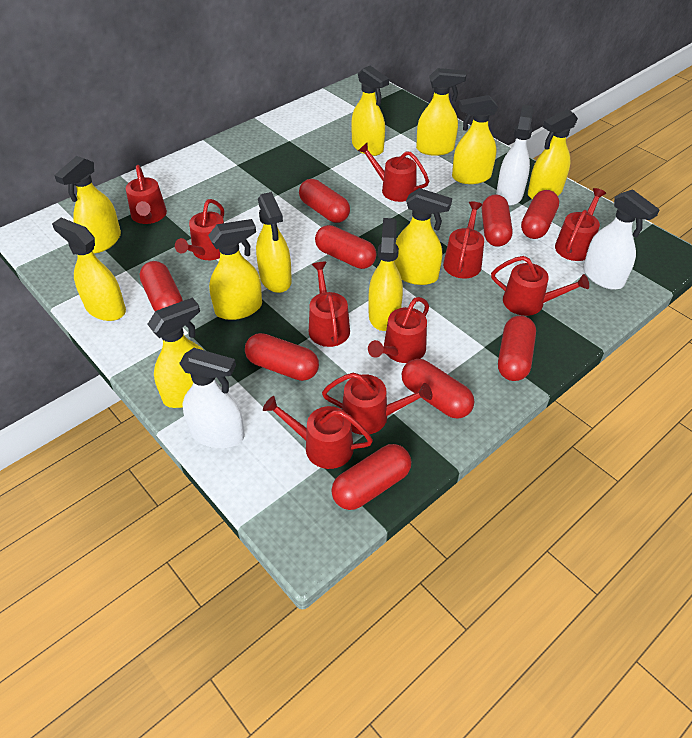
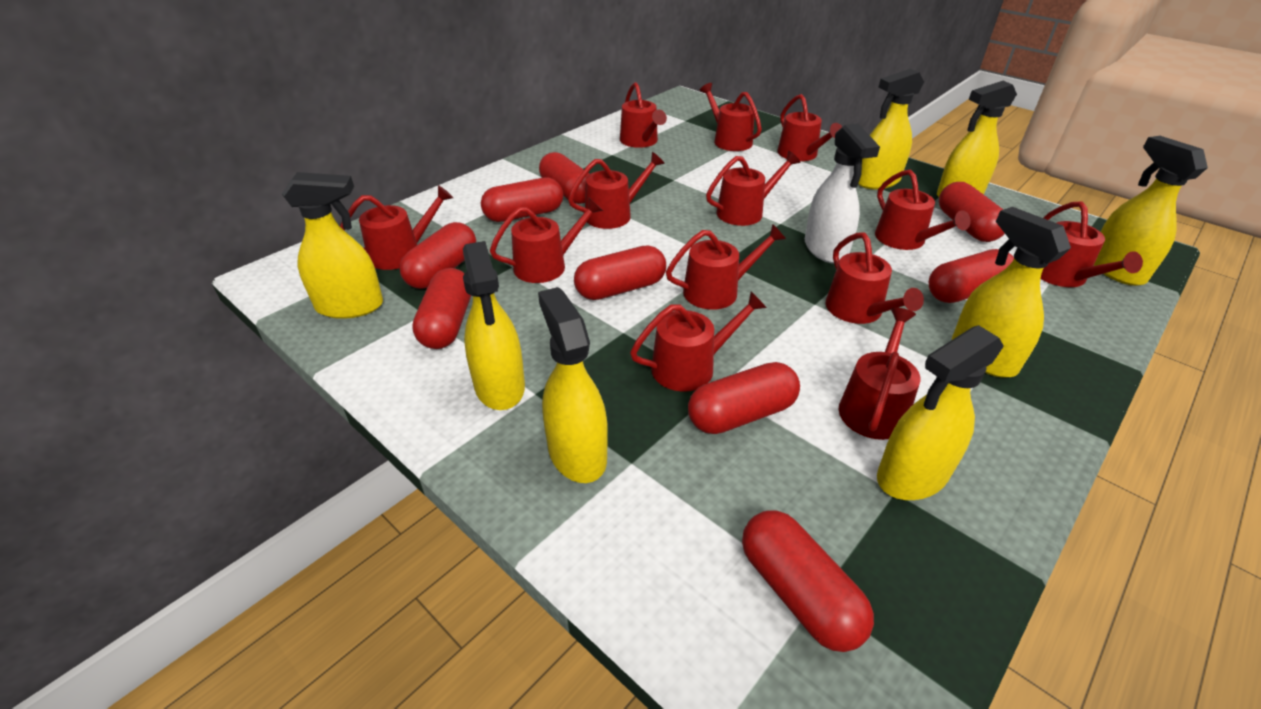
red watering can: [126,165,167,224] [175,199,224,260] [263,396,373,469] [309,262,350,347] [322,373,432,435] [358,143,429,202] [368,297,429,363] [443,201,484,279] [491,256,589,316] [555,188,606,261] = 10 -> [340,185,453,270] [490,198,603,283] [568,152,665,229] [620,82,667,148] [630,291,767,392] [666,224,786,310] [700,83,762,151] [706,151,801,226] [777,94,842,161] [826,233,924,324] [839,307,920,440] [875,170,971,250] [1041,201,1143,287] = 13
white spray bottle: [179,348,245,448] [496,105,534,206] [583,189,660,290] = 3 -> [805,124,880,264] = 1
yellow spray bottle: [52,218,126,321] [54,156,121,253] [147,297,203,408] [208,219,262,320] [256,192,292,293] [351,66,389,156] [369,218,403,331] [394,188,452,285] [416,68,466,156] [452,95,498,184] [528,109,578,199] = 11 -> [282,172,383,319] [463,241,525,410] [538,287,608,483] [858,69,924,189] [877,325,1004,500] [937,81,1017,197] [952,207,1071,378] [1094,136,1208,286] = 8

